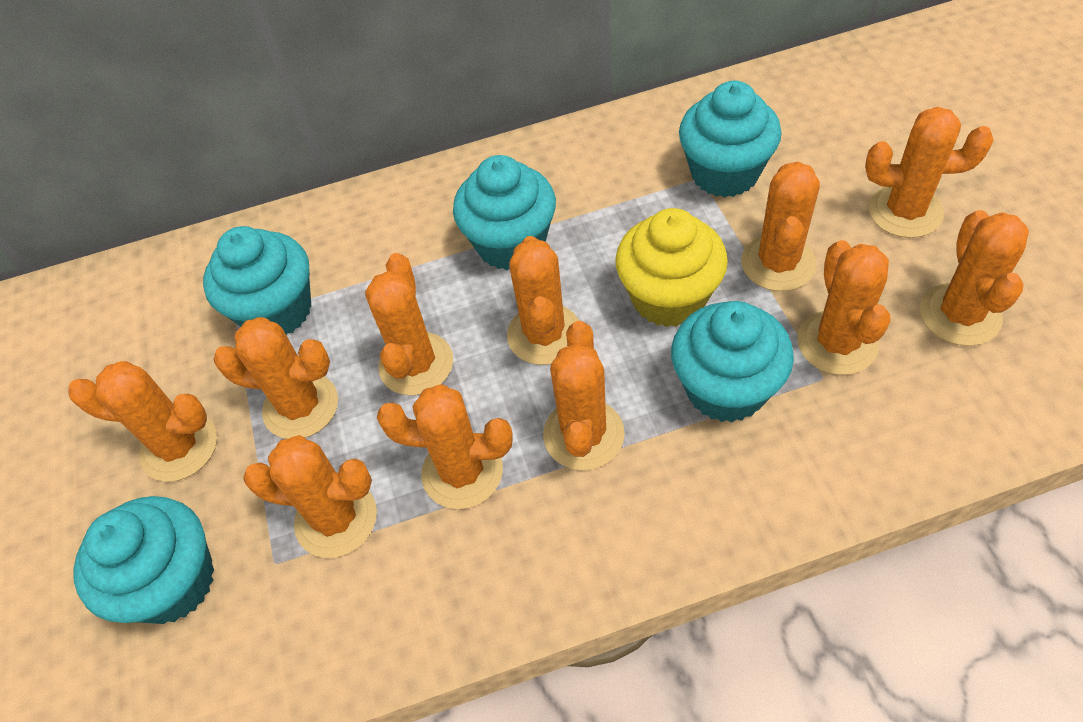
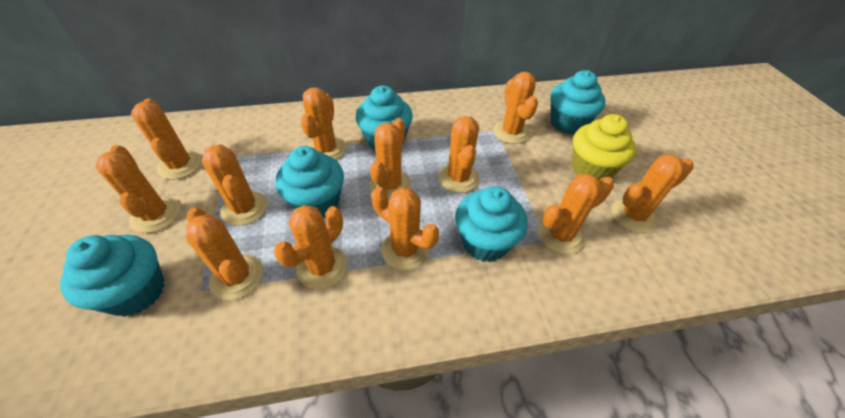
orange cactus: [68,361,217,482] [213,317,338,439] [243,435,377,558] [365,253,453,396] [377,384,513,509] [507,236,579,365] [543,321,625,470] [741,162,820,291] [797,240,890,375] [865,107,994,238] [920,210,1029,346] = 11 -> [95,145,180,233] [131,98,202,180] [186,208,263,300] [202,145,267,226] [274,205,347,289] [301,87,346,160] [369,118,412,201] [371,187,439,270] [438,116,479,193] [493,72,538,144] [538,174,614,254] [611,155,694,233] = 12

